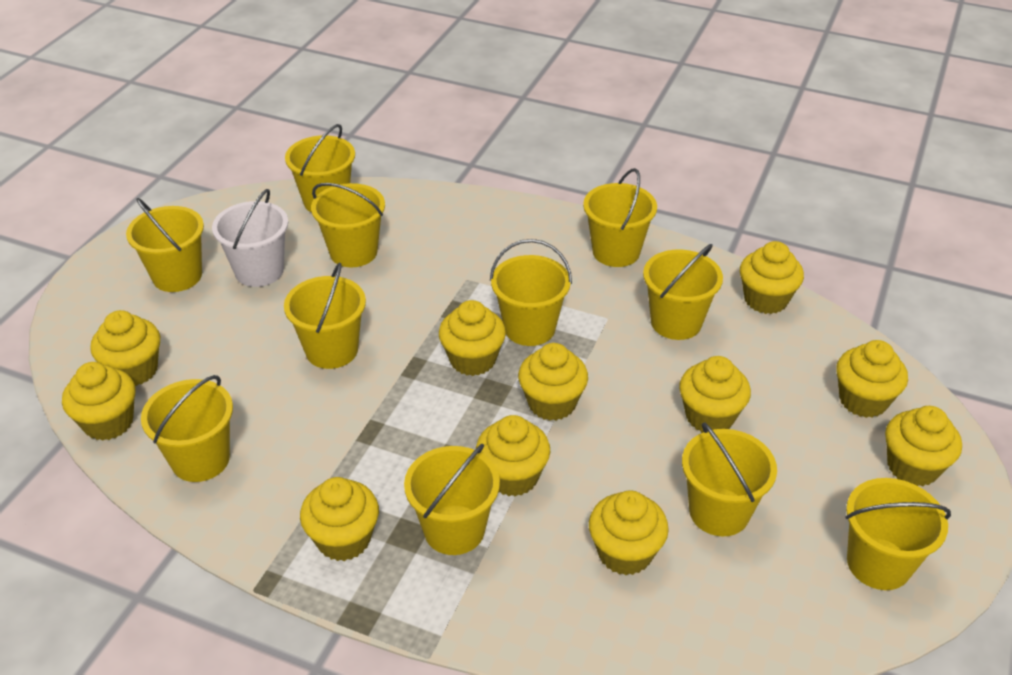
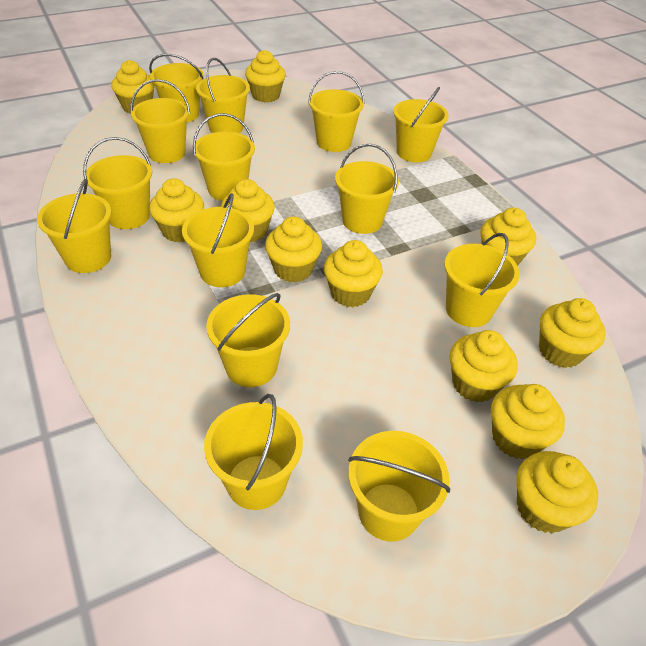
white bucket: [212,189,288,287] = 1 -> none = 0
yellow bucket: [126,198,204,292] [141,375,233,482] [284,263,366,369] [285,124,355,213] [311,183,385,267] [404,444,500,555] [490,239,572,346] [583,168,657,267] [643,244,723,340] [682,422,777,536] [845,478,951,590] = 11 -> [37,179,112,273] [83,137,152,229] [130,79,190,163] [149,54,203,122] [182,193,254,287] [193,113,255,201] [196,58,250,133] [204,394,303,510] [206,293,290,387] [308,71,364,152] [335,144,399,234] [348,431,450,542] [393,87,449,162] [444,233,520,327] = 14

